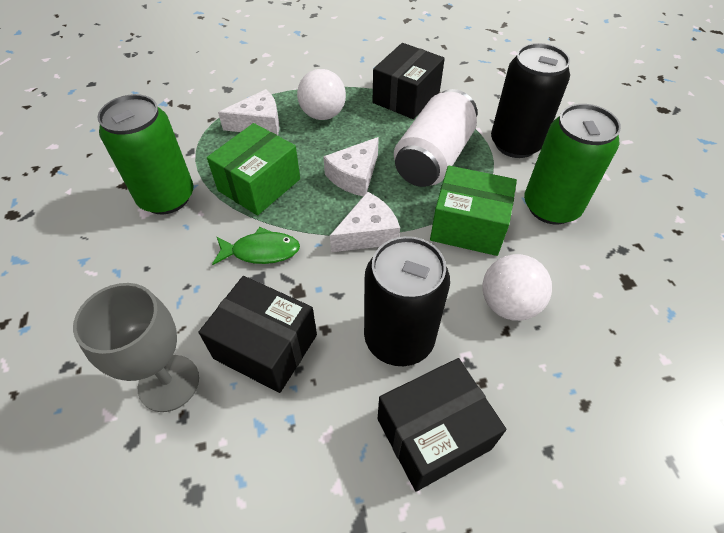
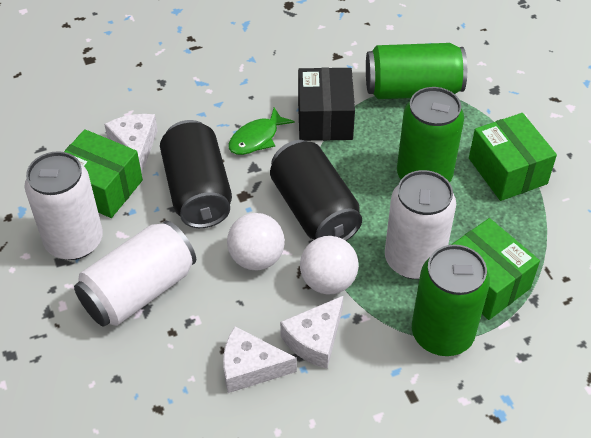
black box: [199,276,317,393] [373,43,445,119] [378,358,506,491] = 3 -> [298,67,355,141] = 1
green box: [207,123,300,216] [430,166,517,256] = 2 -> [64,129,143,218] [451,218,540,320] [469,113,557,201] = 3
green can: [98,94,194,215] [524,104,621,225] = 2 -> [366,43,467,99] [397,87,464,183] [412,244,490,356] = 3
grey goblet: [73,283,199,412] = 1 -> none = 0
white can: [394,89,477,187] = 1 -> [24,151,103,260] [74,221,196,326] [385,170,456,279] = 3

